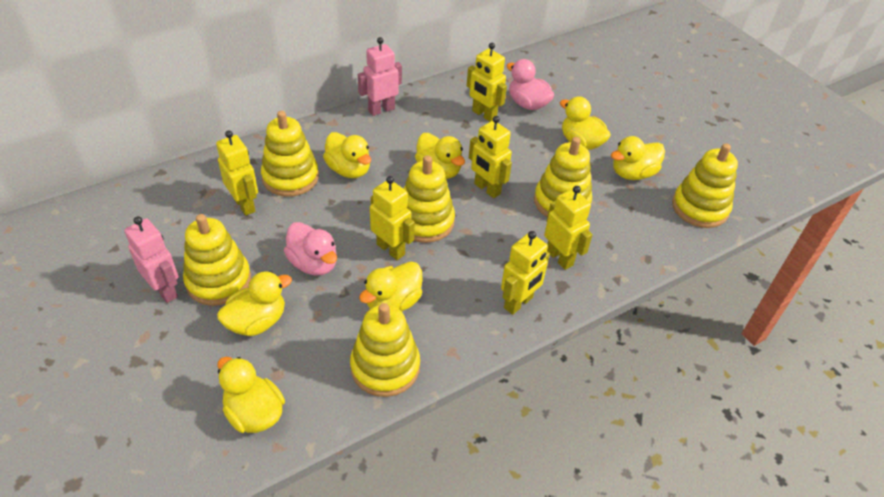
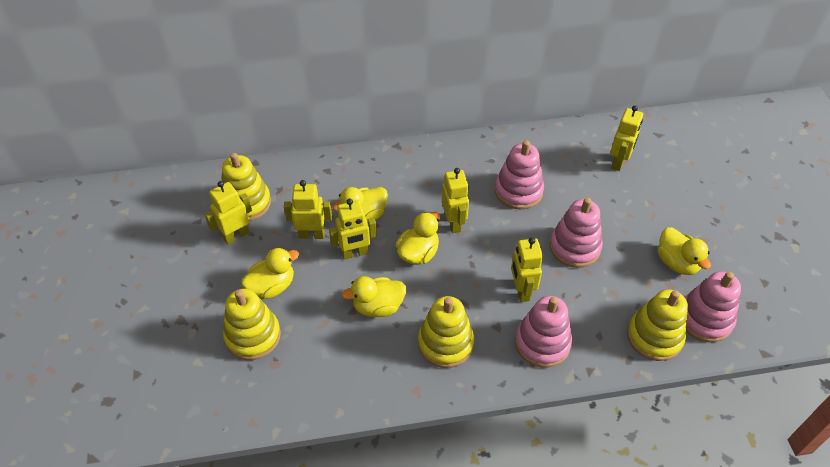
pink duck: [284,222,337,275] [506,59,554,110] = 2 -> none = 0
pink robot: [124,216,178,303] [358,37,402,116] = 2 -> none = 0
pink stacking toy: none = 0 -> [495,140,544,209] [515,296,572,368] [549,198,603,268] [685,271,741,342] = 4
yellow duck: [217,271,292,336] [217,357,285,433] [323,132,371,178] [359,262,423,311] [415,133,465,179] [560,96,611,150] [611,136,665,180] = 7 -> [241,248,299,299] [332,187,388,223] [341,276,406,317] [396,212,440,265] [658,227,711,275] = 5
yellow stacking toy: [183,214,251,306] [261,111,319,197] [350,303,420,397] [404,155,455,243] [534,137,592,217] [672,143,738,228] = 6 -> [222,153,271,221] [223,289,281,360] [418,296,474,368] [627,289,688,361] = 4

